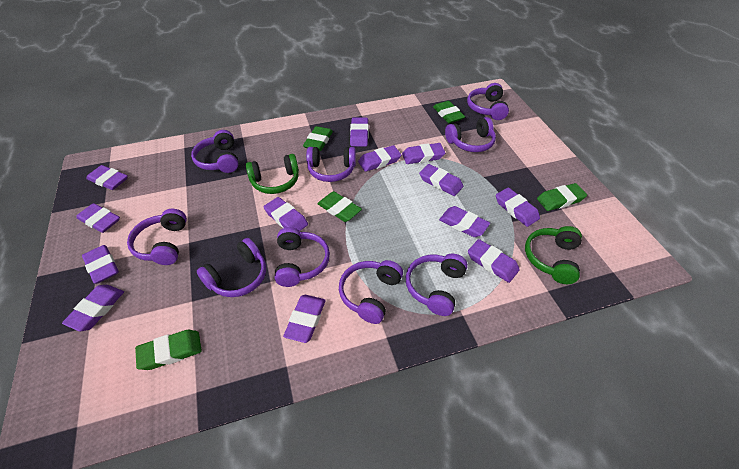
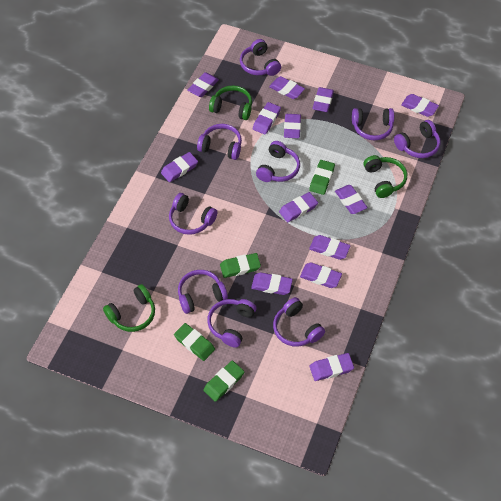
green eraser: [135,330,202,370] [303,126,333,151] [317,191,362,222] [433,101,465,123] [537,183,587,211] = 5 -> [174,323,215,361] [203,361,244,402] [220,253,261,278] [309,160,335,195] = 4
green headphones: [246,154,299,194] [525,226,582,284] = 2 -> [103,284,155,332] [209,85,252,120] [363,155,407,198] = 3

